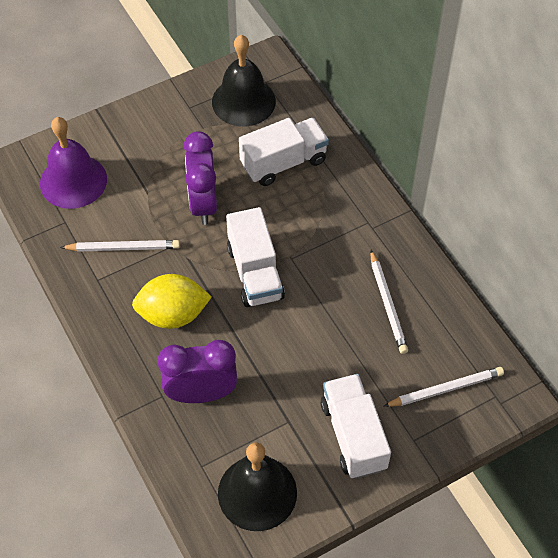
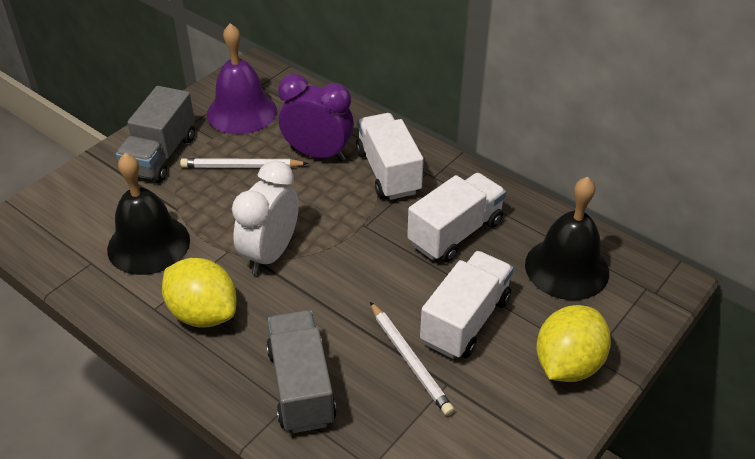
grey truck: none = 0 -> [116,86,195,183] [266,310,336,433] = 2
purple clock: [158,340,237,403] [183,131,217,225] = 2 -> [278,74,354,162] = 1
white clock: none = 0 -> [232,160,299,275] = 1
white pencil: [60,240,180,252] [370,250,408,354] [383,367,504,407] = 3 -> [180,158,308,168] [370,302,454,416] = 2
yellow lemon: [132,274,212,329] = 1 -> [162,258,237,328] [536,305,611,382] = 2

